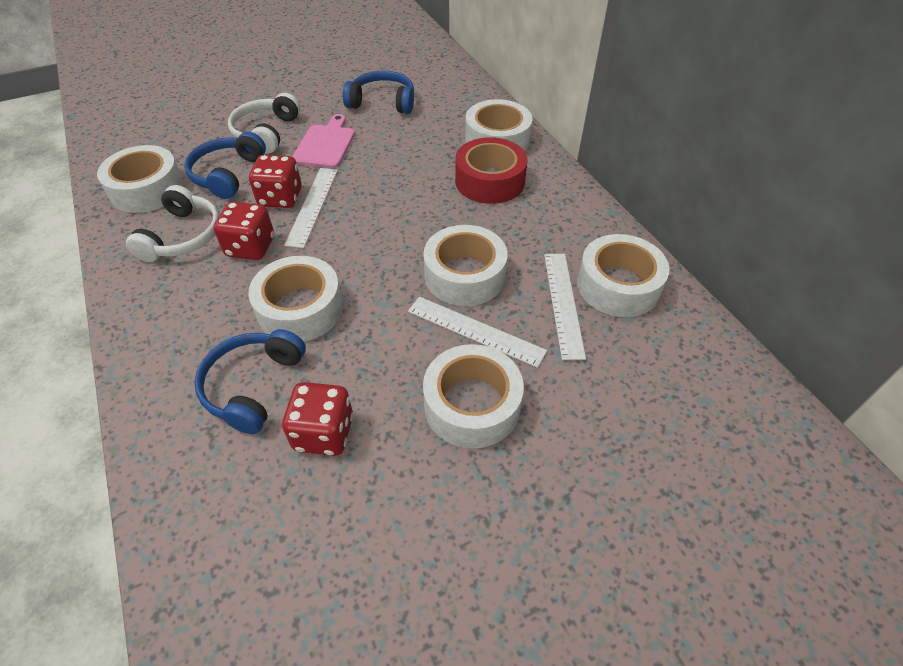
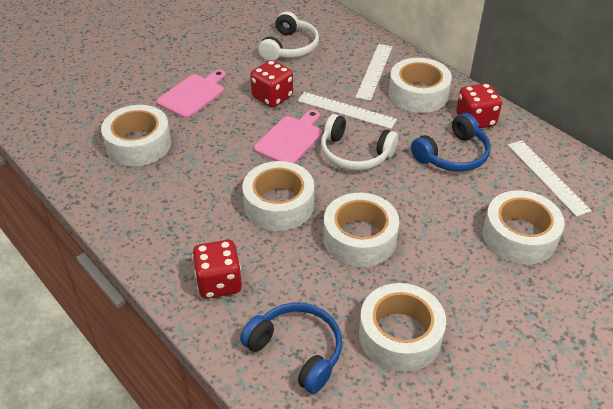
blue headphones: [184,132,266,199] [194,329,306,434] [343,71,414,114] = 3 -> [240,303,342,394] [411,113,491,172] = 2
pink cutting board: [292,114,355,168] = 1 -> [157,70,226,118] [254,110,322,164] = 2
red tape: [455,137,528,204] = 1 -> none = 0

